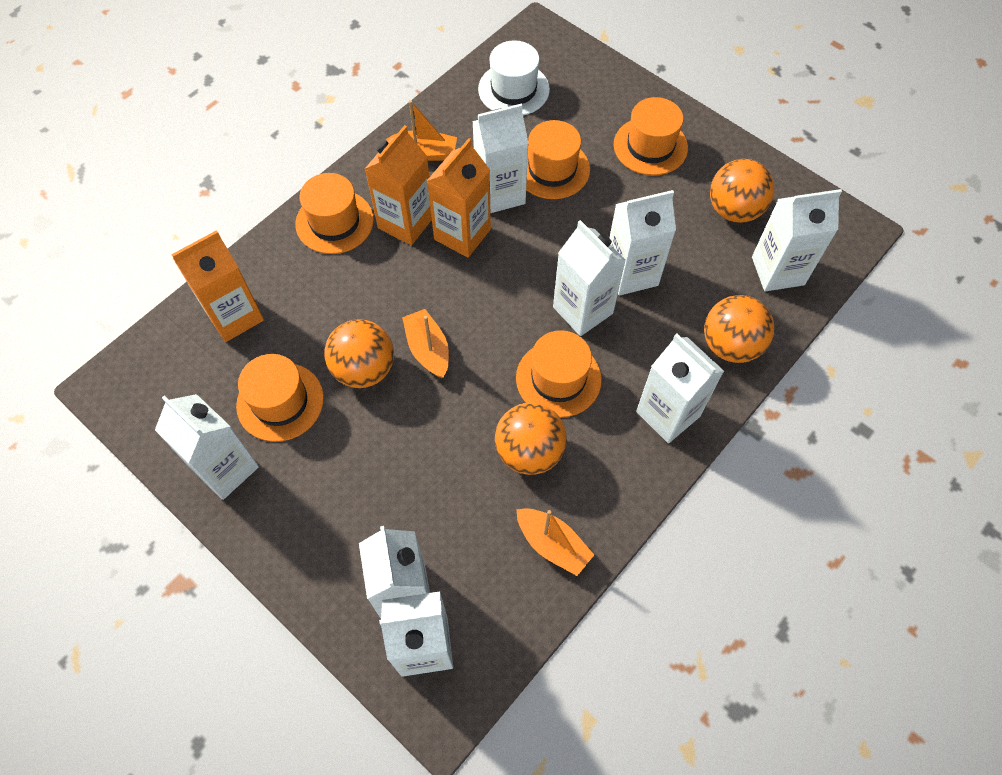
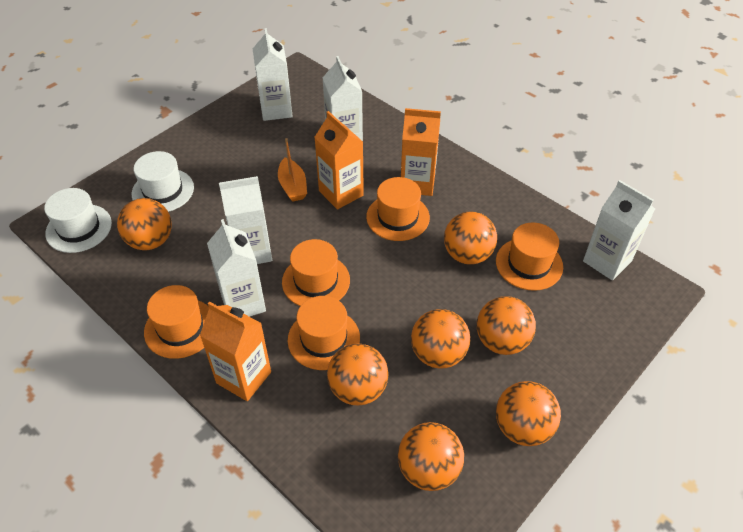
orange ball: [324,319,394,388] [495,403,567,475] [704,295,774,363] [710,159,775,223] = 4 -> [117,198,172,250] [327,343,389,405] [398,422,464,491] [411,309,470,368] [444,212,497,265] [477,296,536,355] [496,381,561,446] = 7
orange boat: [386,100,457,161] [402,309,449,378] [516,508,594,576] = 3 -> [278,138,307,202] = 1
white carton: [155,394,259,500] [359,526,430,618] [379,591,453,677] [472,103,528,213] [553,220,626,336] [609,190,676,296] [636,334,724,443] [752,189,842,291] = 8 -> [207,219,266,317] [219,176,272,264] [253,28,293,121] [322,56,363,141] [583,180,655,280] = 5
white hat: [478,40,550,115] = 1 -> [44,188,112,253] [132,151,194,212] = 2

